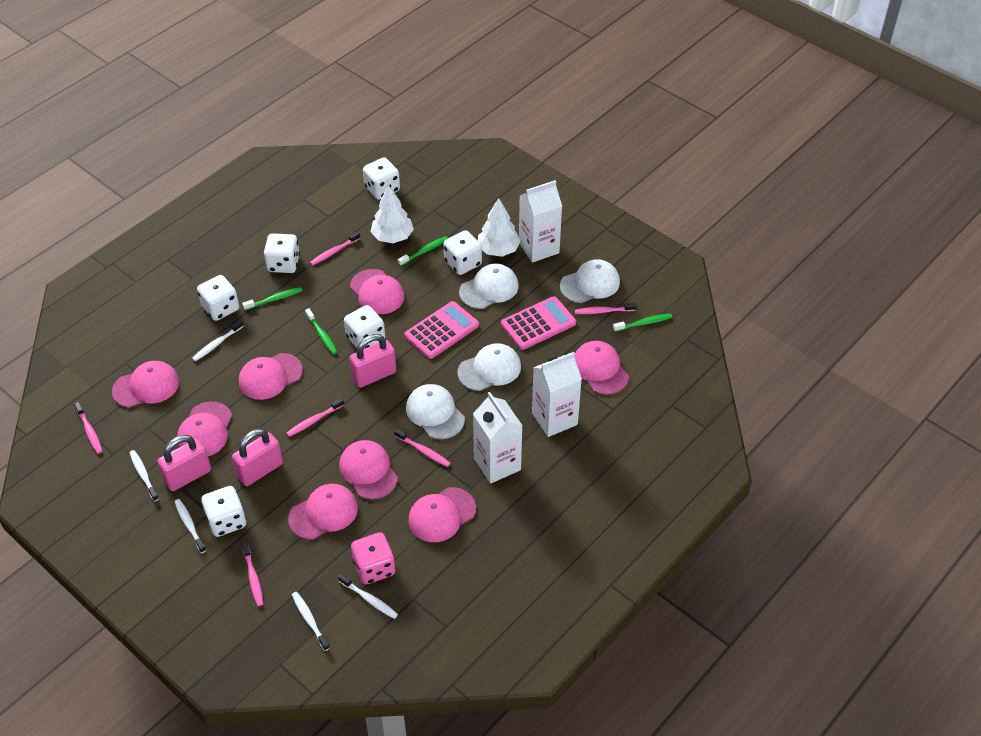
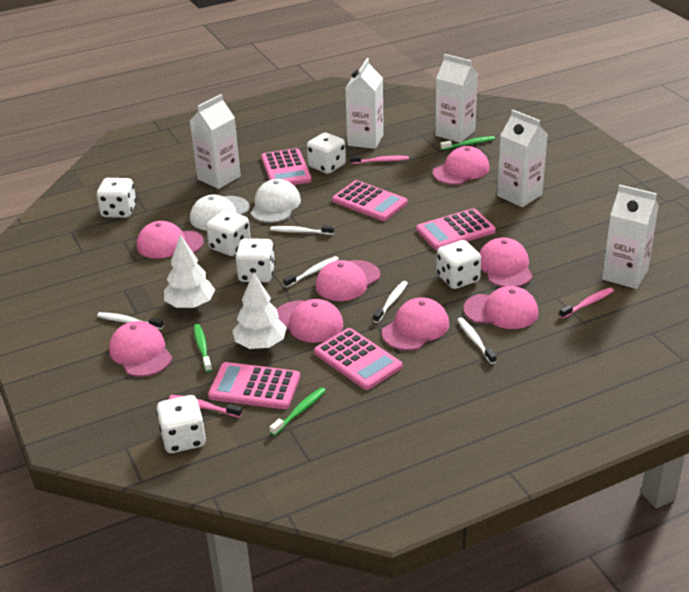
green toothbrush: [242,287,302,310] [305,308,338,355] [398,236,448,266] [613,314,672,332] = 4 -> [194,324,212,372] [270,387,326,436] [440,136,495,150] = 3
pink calculator: [404,301,479,359] [501,296,576,350] = 2 -> [208,362,300,409] [261,148,312,185] [314,328,402,390] [332,180,408,221] [416,208,496,250] = 5
pink dice: [351,532,395,584] = 1 -> none = 0
pink padlock: [157,435,211,491] [232,429,283,486] [349,334,397,388] = 3 -> none = 0
pink toothbrush: [74,402,103,454] [242,542,263,606] [286,398,344,437] [310,232,360,266] [394,428,451,467] [575,303,637,314] = 6 -> [169,395,242,418] [350,155,409,164] [559,287,614,319] = 3
white cap: [406,384,465,439] [457,343,521,391] [459,263,519,309] [560,259,620,303] = 4 -> [190,194,250,231] [250,179,301,223] = 2
white carton: [473,392,522,484] [519,180,562,263] [532,352,582,437] = 3 -> [190,94,241,189] [345,58,384,149] [435,54,478,143] [497,110,548,207] [602,185,659,289] = 5

